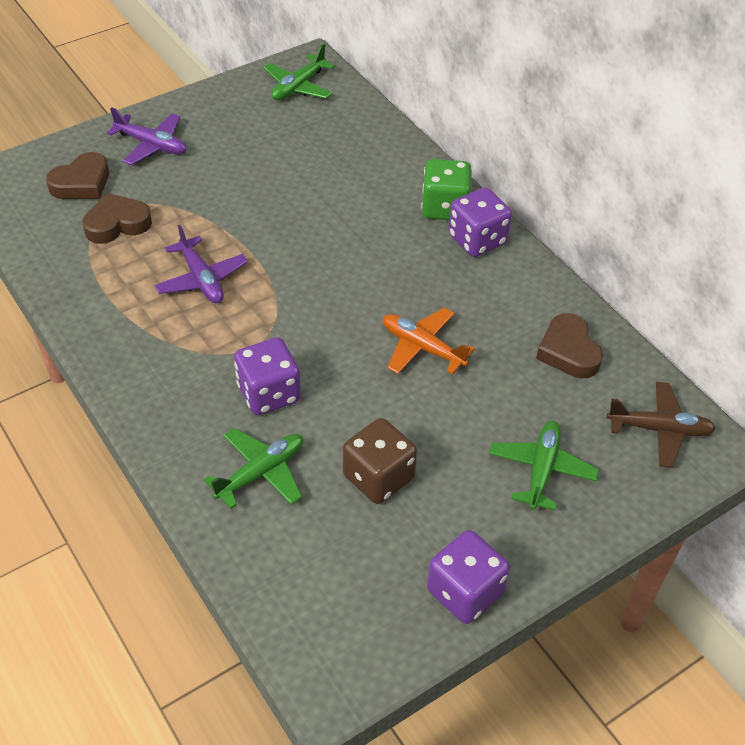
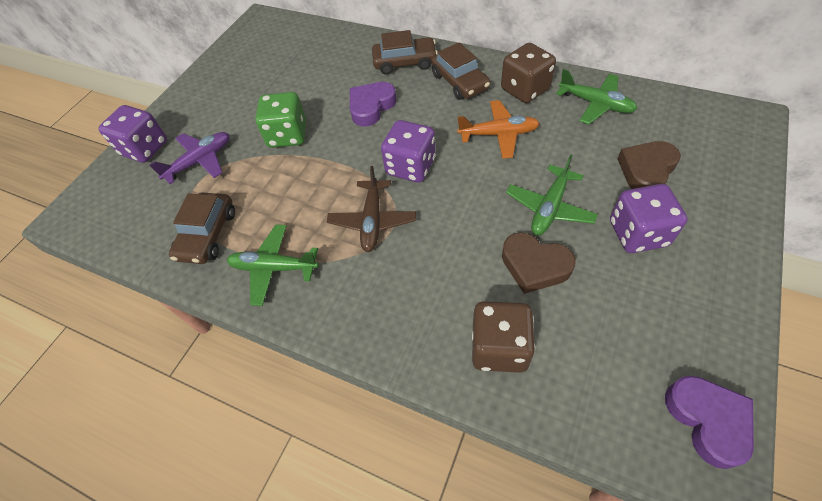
brown car: none = 0 -> [169,192,235,264] [372,30,438,75] [431,42,490,100] = 3
brown dice: [343,418,417,504] = 1 -> [472,301,535,373] [501,43,556,103] = 2
brown heart: [46,152,109,199] [83,193,152,244] [536,313,603,378] = 3 -> [502,232,576,294] [617,141,681,189] = 2
purple heart: none = 0 -> [350,82,397,126] [665,376,754,469] = 2
purple plane: [107,107,186,165] [154,225,248,303] = 2 -> [150,132,229,184] = 1

